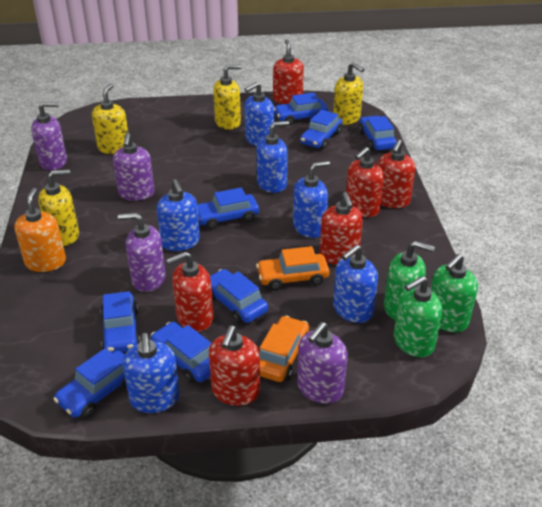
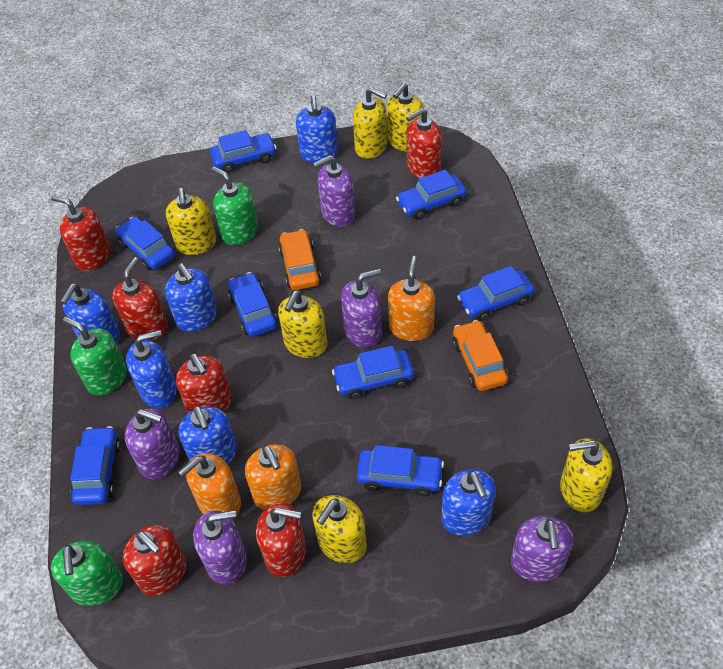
orange soap dispenser: [14,188,66,272] = 1 -> [178,453,241,519] [245,444,301,510] [388,256,435,341] = 3
purple soap dispenser: [31,102,67,170] [113,133,155,201] [118,213,166,292] [297,322,348,404] = 4 -> [125,409,180,479] [193,510,247,585] [313,155,355,227] [341,268,382,348] [511,516,573,582] = 5
yellow soap dispenser: [38,169,79,246] [92,84,128,154] [213,65,241,130] [333,62,365,125] = 4 -> [166,188,216,255] [278,291,327,358] [312,495,367,563] [353,87,387,159] [387,83,424,152] [560,438,612,512] = 6

